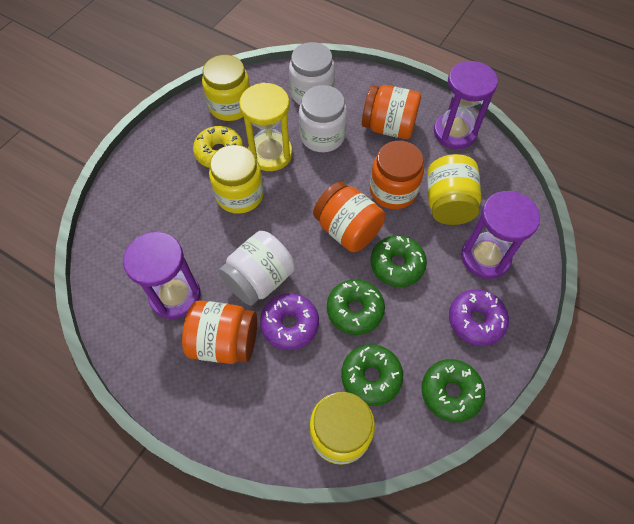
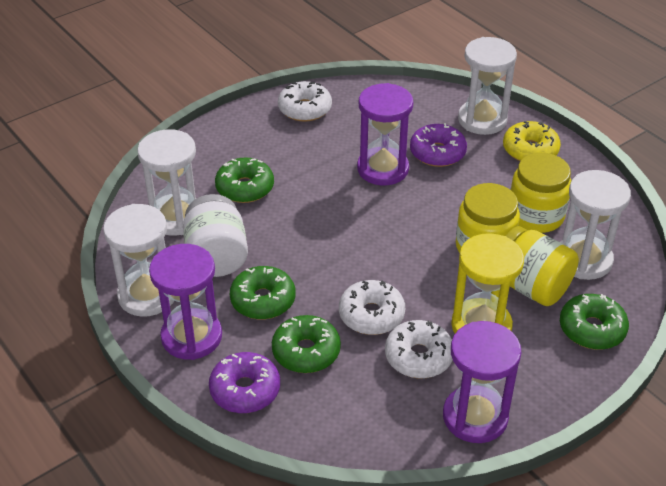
orange jar: [182,300,257,364] [313,182,385,252] [362,85,421,139] [370,141,424,209] = 4 -> none = 0
white donut: none = 0 -> [278,81,332,122] [339,280,405,335] [385,320,453,378] = 3
white hourglass: none = 0 -> [103,204,174,317] [137,129,196,236] [458,37,517,135] [560,170,631,280] = 4
white jar: [219,231,295,306] [289,42,335,105] [299,85,347,152] = 3 -> [183,194,248,277] = 1
yellow jar: [202,55,250,121] [209,145,264,214] [309,392,375,465] [427,154,481,225] = 4 -> [456,183,520,253] [506,226,579,306] [511,153,571,233] = 3

